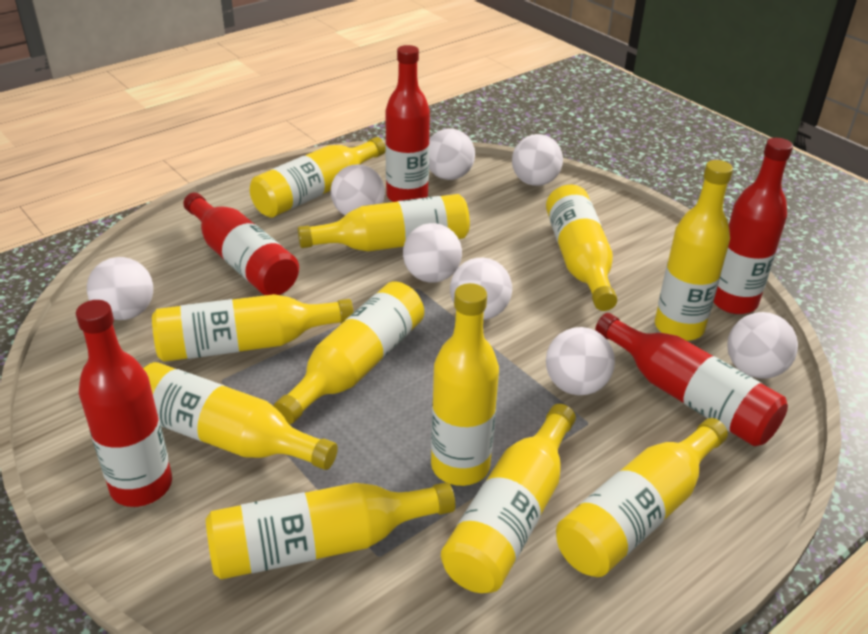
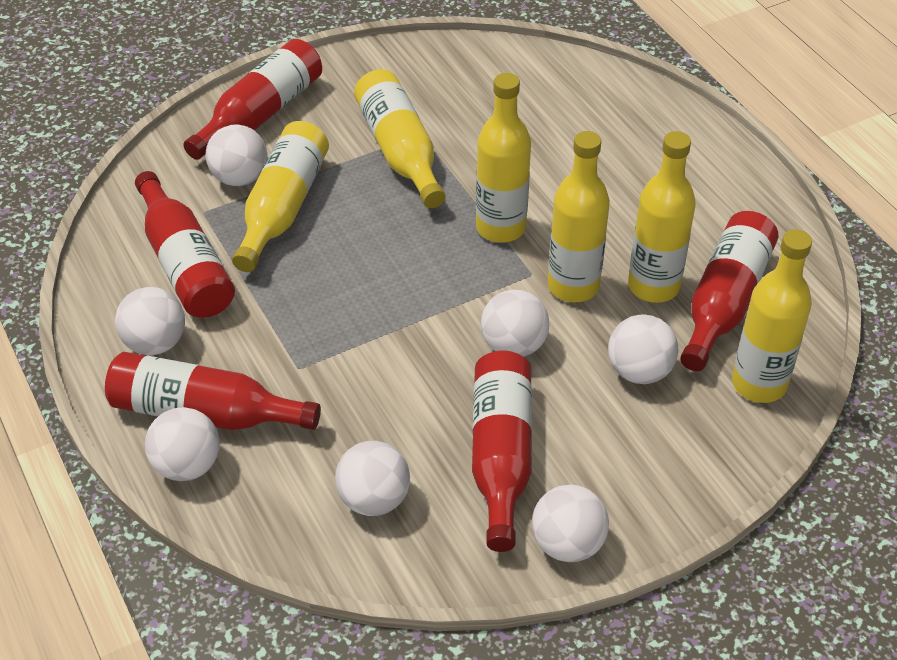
white ball: [87,257,153,320] [331,164,385,215] [403,223,462,282] [429,128,475,180] [450,258,512,320] [512,134,563,186] [546,327,615,395] [727,312,798,379] = 8 -> [115,287,185,355] [145,407,220,481] [206,124,268,186] [335,441,410,516] [481,289,549,357] [532,485,609,562] [608,314,678,384] = 7
yellow bottle: [143,362,338,470] [152,294,354,362] [206,482,455,580] [250,137,386,218] [274,281,424,424] [298,194,470,252] [431,283,499,486] [441,404,576,593] [546,185,617,311] [556,418,728,577] [655,160,733,341] = 11 -> [232,121,329,272] [354,69,446,208] [476,73,531,243] [548,131,610,302] [628,131,696,303] [732,229,812,403] = 6

